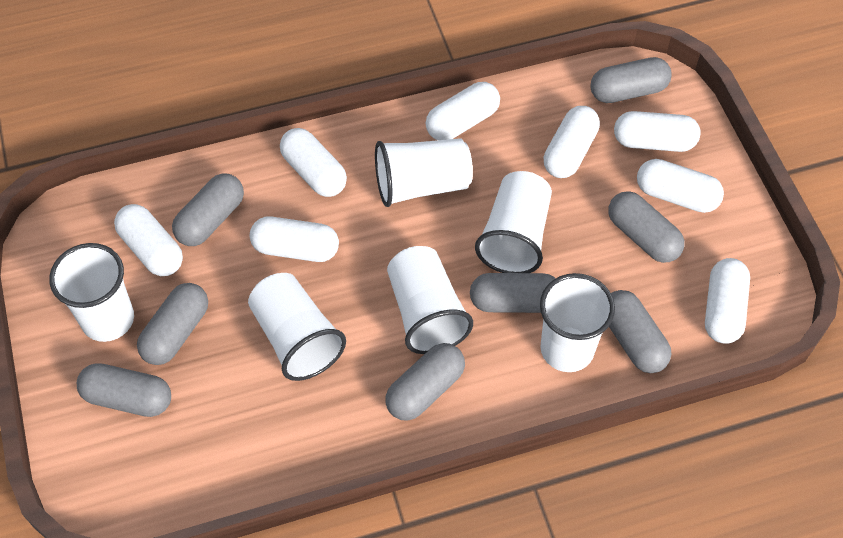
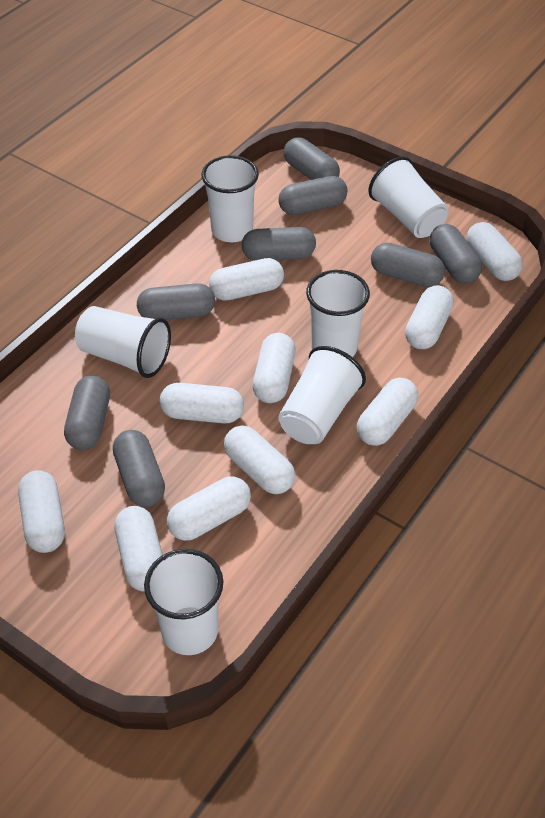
white capsule: [114,204,183,276] [250,216,339,262] [280,128,347,197] [426,82,500,140] [543,106,600,178] [614,111,700,152] [637,159,724,213] [705,258,750,344] = 8 -> [18,470,65,553] [114,506,163,592] [160,383,244,424] [167,477,251,541] [209,258,284,301] [224,426,295,494] [253,333,296,403] [357,378,418,446] [405,285,454,349] [466,222,523,281] = 10

